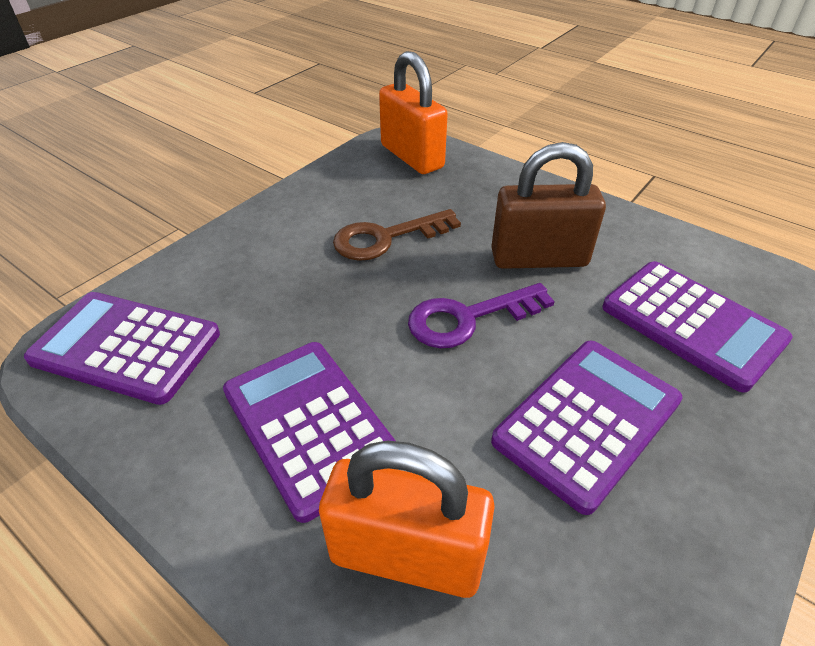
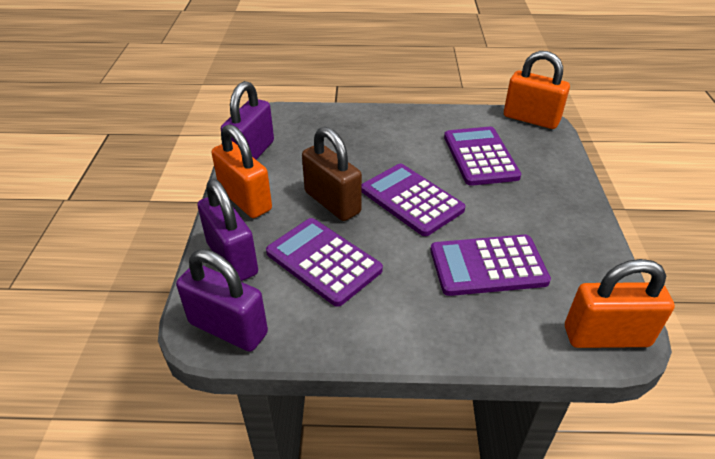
brown key: [333,209,461,261] = 1 -> none = 0
orange padlock: [319,441,495,598] [379,51,448,174] = 2 -> [211,124,272,218] [504,51,570,129] [565,259,675,348] = 3
purple key: [408,283,555,348] = 1 -> none = 0
purple padlock: none = 0 -> [176,249,268,352] [198,179,258,281] [221,81,274,160] = 3

